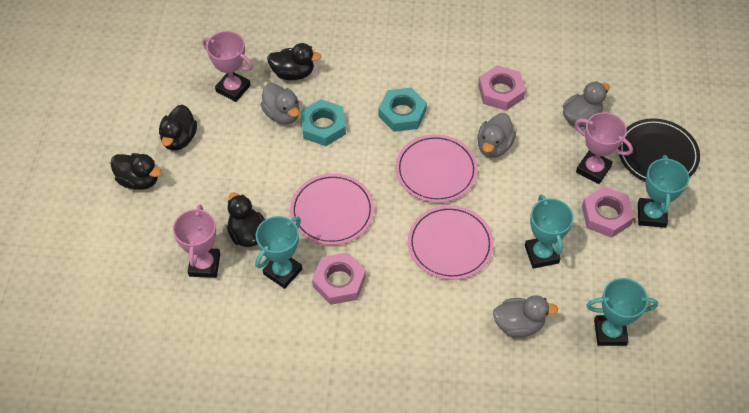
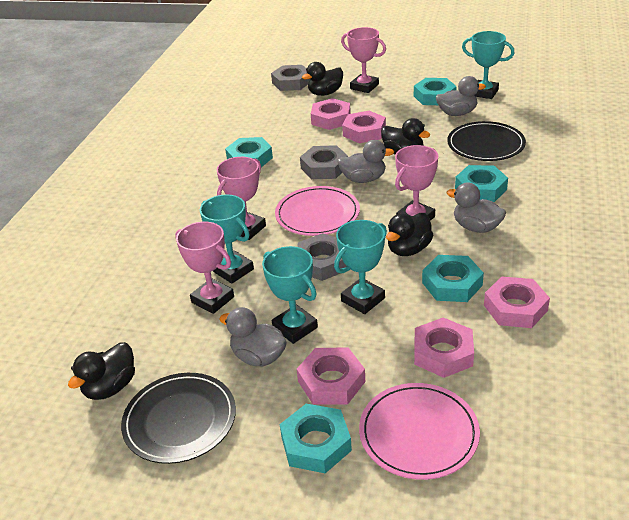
black plate: [618,118,700,182] = 1 -> [121,373,236,464] [447,121,526,161] = 2
grey nut: none = 0 -> [271,65,310,91] [297,233,346,281] [300,145,348,179] = 3
pink nut: [312,252,366,305] [478,65,526,111] [582,186,634,238] = 3 -> [297,348,365,405] [311,98,351,130] [342,111,386,143] [414,318,474,378] [484,277,550,328] = 5
pink plate: [290,173,374,245] [395,134,478,203] [408,205,494,280] = 3 -> [275,186,360,236] [359,383,480,480] = 2
pink trophy: [173,205,220,278] [202,31,253,102] [575,112,633,184] = 3 -> [175,222,234,314] [216,157,266,240] [341,27,386,93] [395,145,438,221] = 4
turquoise nut: [301,99,346,146] [378,88,427,132] = 2 -> [225,137,273,167] [280,404,352,473] [414,78,457,105] [422,255,484,302] [455,165,508,202] = 5

